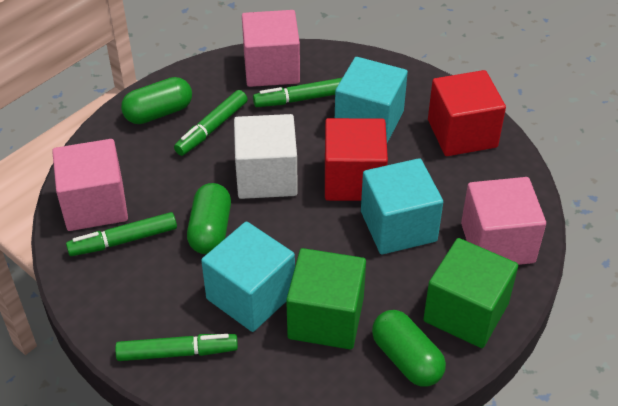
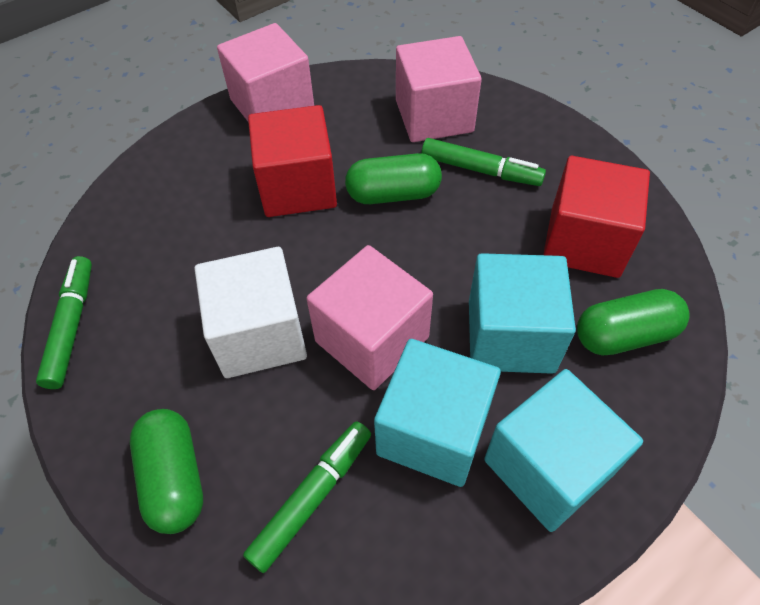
green cube: [286,248,366,349] [423,238,518,348] = 2 -> none = 0
green marker: [66,212,177,256] [115,334,238,361] [174,90,248,156] [253,78,342,107] = 4 -> [36,256,92,389] [243,421,371,573] [421,138,546,186] = 3

